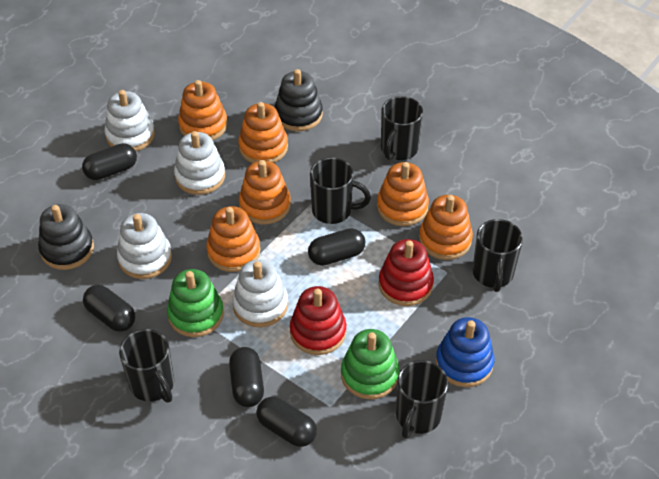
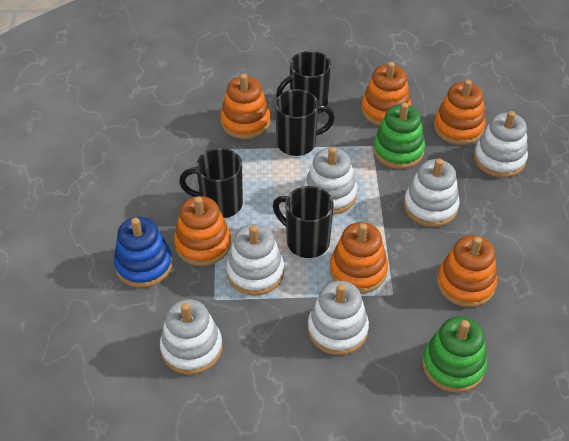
black capsule: [82,143,137,180] [83,285,135,332] [229,347,264,407] [256,397,317,447] [308,228,365,266] = 5 -> none = 0
black mug: [119,329,174,403] [310,157,371,224] [381,96,423,160] [396,360,448,439] [472,219,523,292] = 5 -> [179,148,243,218] [273,186,334,258] [275,89,335,156] [276,51,331,114] = 4
black stacking toy: [38,204,94,270] [275,69,323,131] = 2 -> none = 0
red stacking toy: [290,286,346,355] [379,239,434,306] = 2 -> none = 0
white stacking toy: [104,90,155,151] [117,213,172,279] [174,131,225,195] [232,259,288,327] = 4 -> [160,299,222,375] [226,224,284,295] [304,147,357,215] [307,281,369,355] [404,159,460,227] [474,111,528,178] = 6

